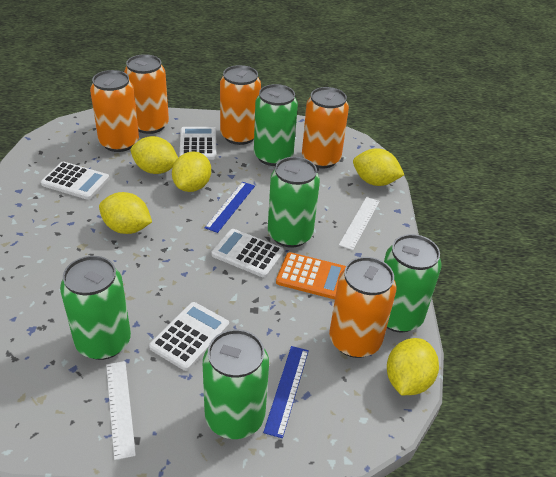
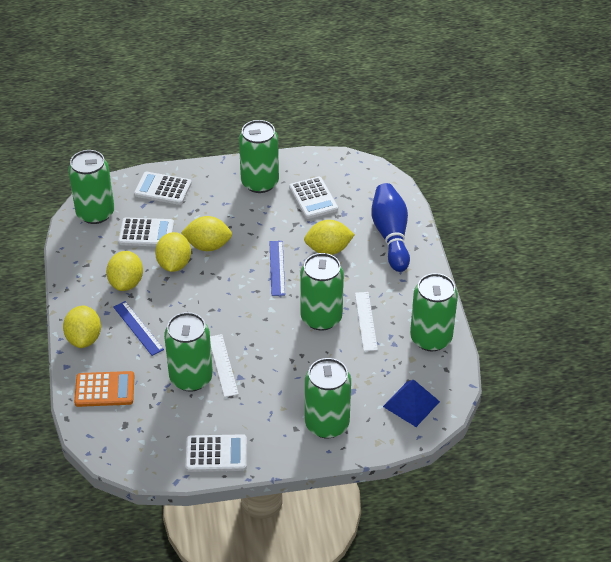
blue bowling pin: none = 0 -> [371,183,410,272] = 1
blue pyramid: none = 0 -> [383,380,440,427] = 1
green can: [60,256,131,360] [203,329,269,439] [254,84,298,166] [268,157,320,248] [384,234,442,332] = 5 -> [68,150,114,224] [164,312,213,392] [239,120,279,193] [300,253,344,331] [305,358,351,438] [410,273,458,351] = 6
orange can: [90,70,139,152] [124,54,169,134] [220,65,261,145] [302,87,349,169] [329,257,396,358] = 5 -> none = 0

